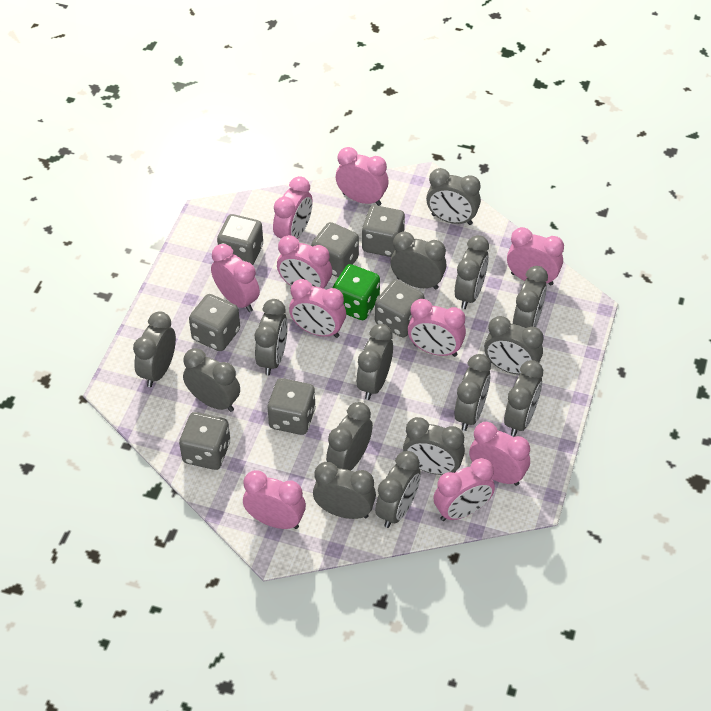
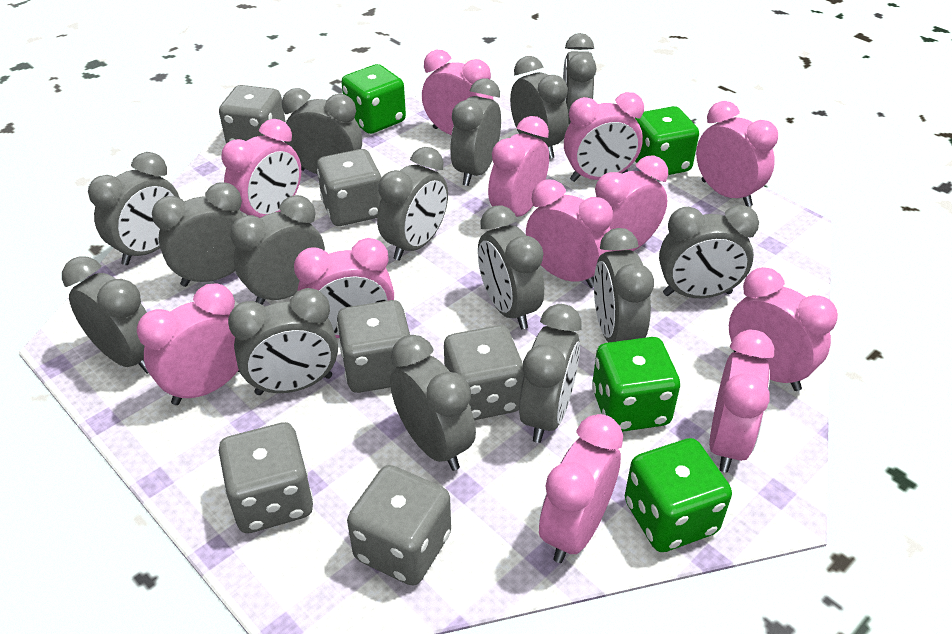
green dice: [333,264,380,320] = 1 -> [341,64,406,134] [592,337,680,432] [625,438,732,552] [635,106,699,178] = 4
grey dice: [179,412,230,470] [189,294,240,351] [217,214,263,265] [268,378,316,435] [311,222,359,277] [362,205,405,257] [375,280,424,337] = 7 -> [219,85,286,144] [219,422,313,533] [317,149,381,226] [337,300,410,393] [347,465,451,586] [444,325,524,420] = 6
pink clock: [211,244,260,312] [243,470,306,529] [273,176,313,239] [277,235,332,289] [289,279,346,338] [336,147,388,206] [408,299,466,357] [433,458,495,521] [469,422,530,486] [507,227,564,286] = 10 -> [137,283,240,405] [222,119,302,218] [294,238,394,338] [422,50,493,135] [488,116,549,217] [526,179,613,288] [539,414,623,563] [564,92,644,182] [595,155,668,251] [696,101,778,207] [709,329,774,473] [729,267,838,391] = 12

